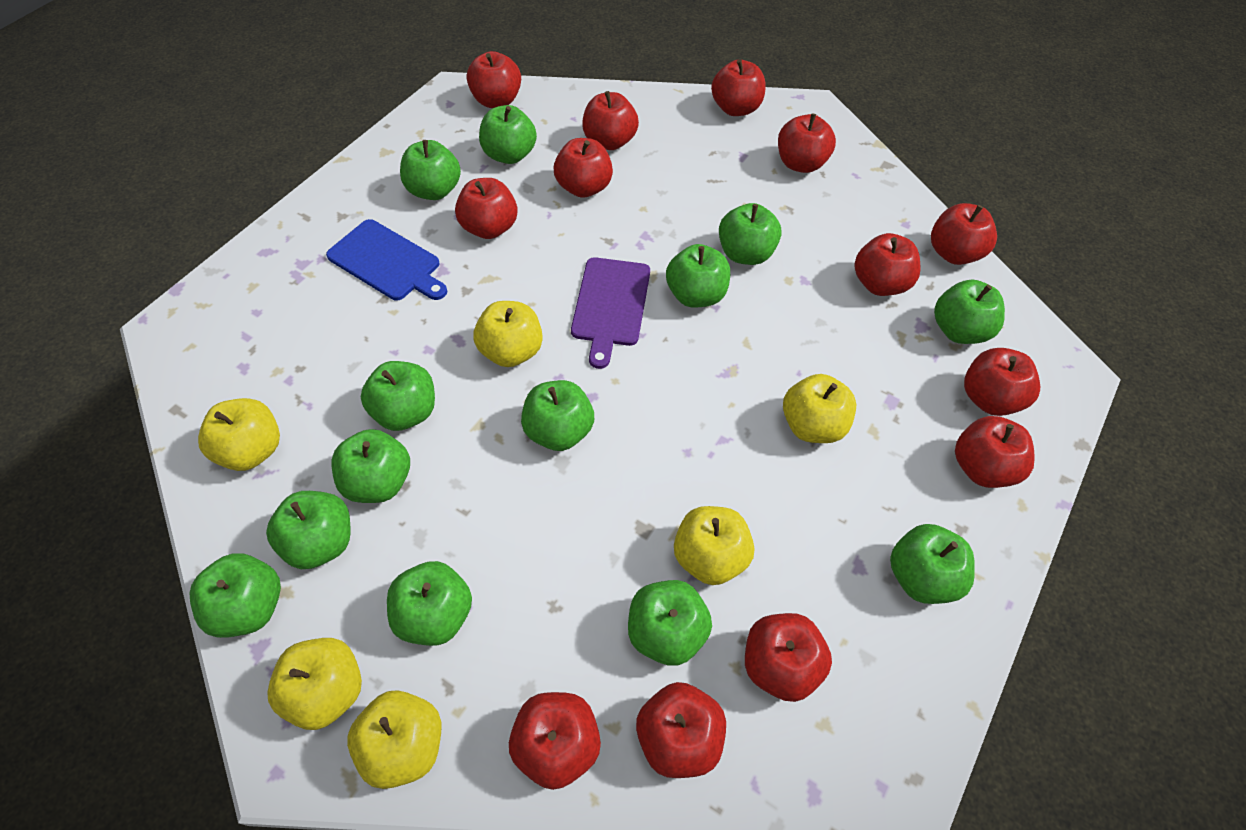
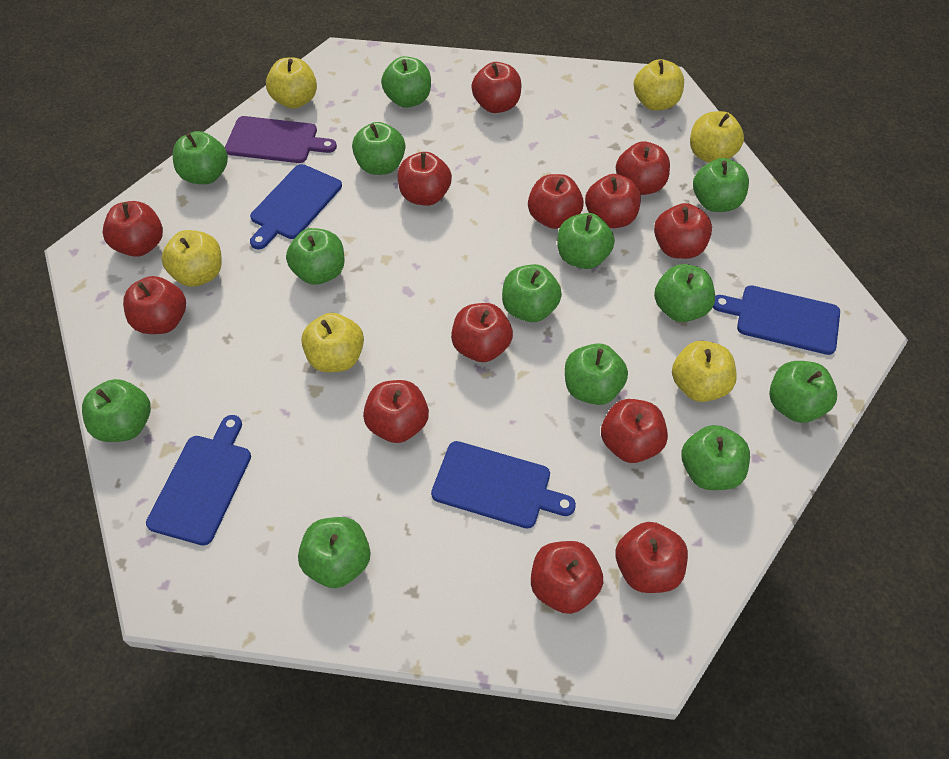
blue cutting board: [326,219,447,300] = 1 -> [146,415,251,545] [250,164,342,249] [431,441,576,529] [713,285,840,355] = 4

